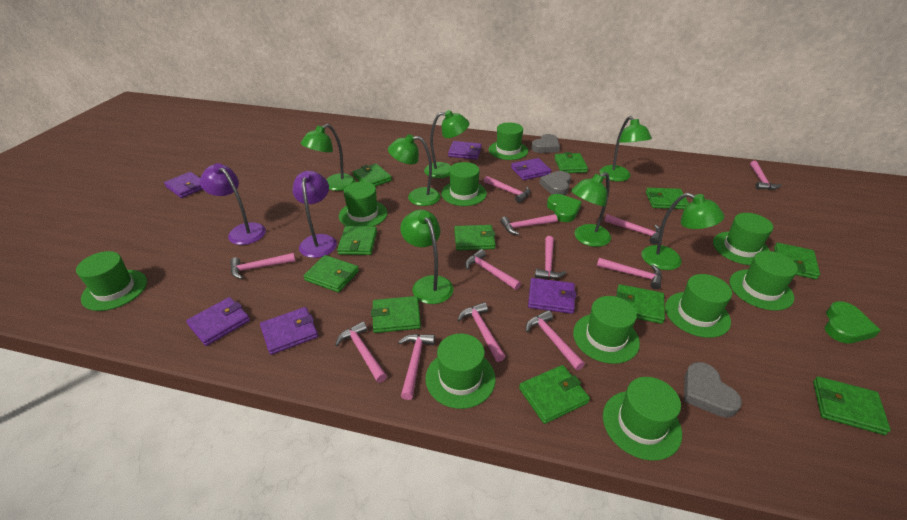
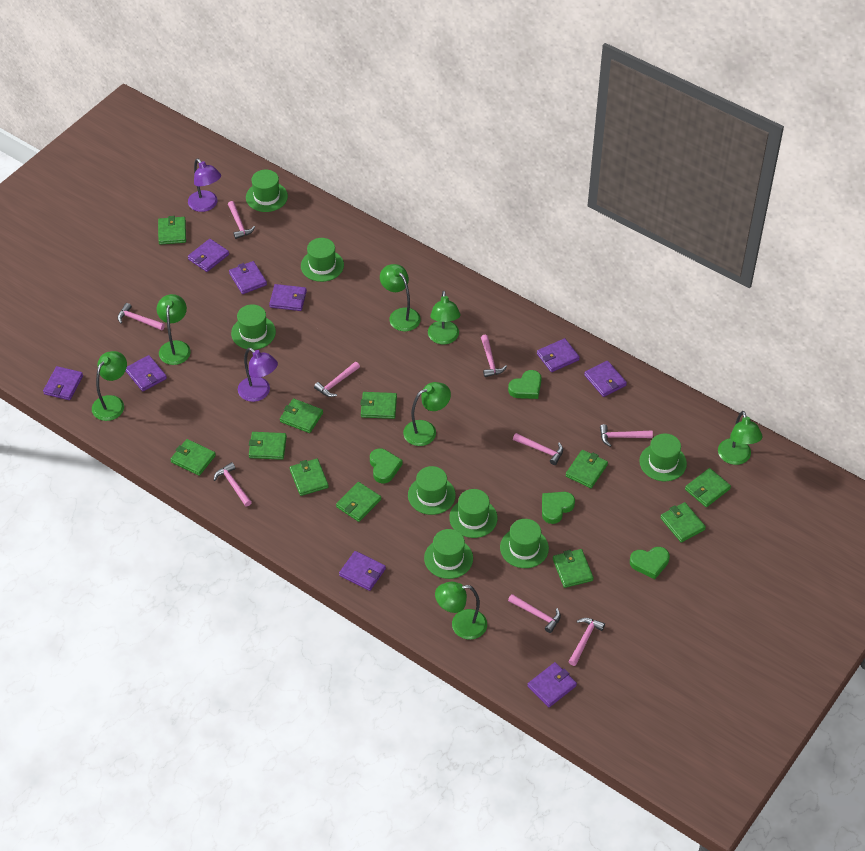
green hat: [76,251,147,311] [339,181,387,227] [425,334,496,409] [441,162,487,206] [489,122,528,160] [573,296,640,364] [603,377,682,461] [665,274,732,338] [713,213,773,265] [729,251,798,311] = 10 -> [231,304,276,350] [246,169,288,212] [301,238,344,282] [408,466,456,515] [424,529,473,579] [449,489,498,538] [500,519,549,568] [639,433,687,481] = 8
green heart: [547,194,582,222] [825,302,881,343] = 2 -> [370,448,402,483] [508,370,542,399] [542,492,575,524] [630,547,670,579] = 4
grey heart: [531,134,560,153] [539,171,571,195] [684,362,742,418] = 3 -> none = 0
pink hammer: [230,253,296,279] [335,321,387,383] [398,334,435,400] [458,302,506,362] [465,249,521,290] [484,176,530,203] [500,214,557,235] [526,310,585,370] [535,236,566,279] [597,258,662,289] [604,214,660,245] [750,161,781,190] = 12 -> [118,303,165,330] [214,462,252,507] [228,201,255,239] [314,362,360,397] [481,335,507,377] [508,594,561,633] [513,433,563,465] [568,618,605,666] [600,424,653,447] = 9
purple wallet: [164,172,202,198] [186,297,250,346] [260,307,318,355] [448,141,482,160] [511,158,552,180] [528,278,576,314] = 6 -> [43,366,83,400] [126,355,167,392] [188,239,229,272] [229,261,267,294] [269,284,307,311] [339,551,386,591] [527,662,577,707] [537,338,580,372] [584,361,627,397] = 9

